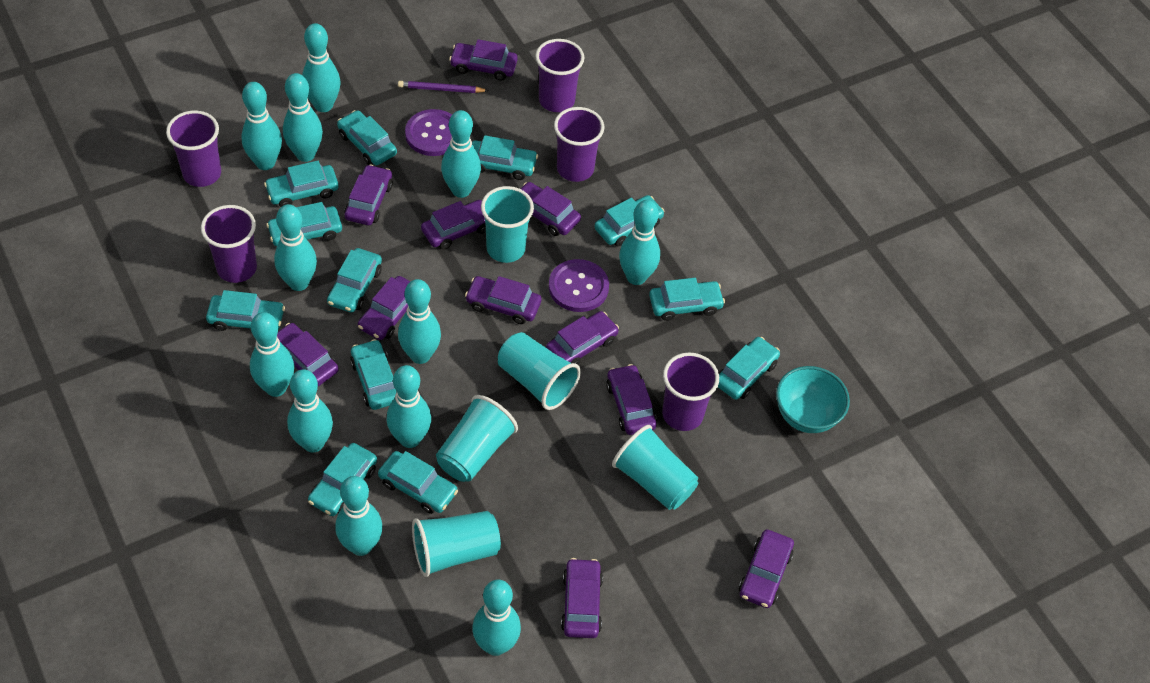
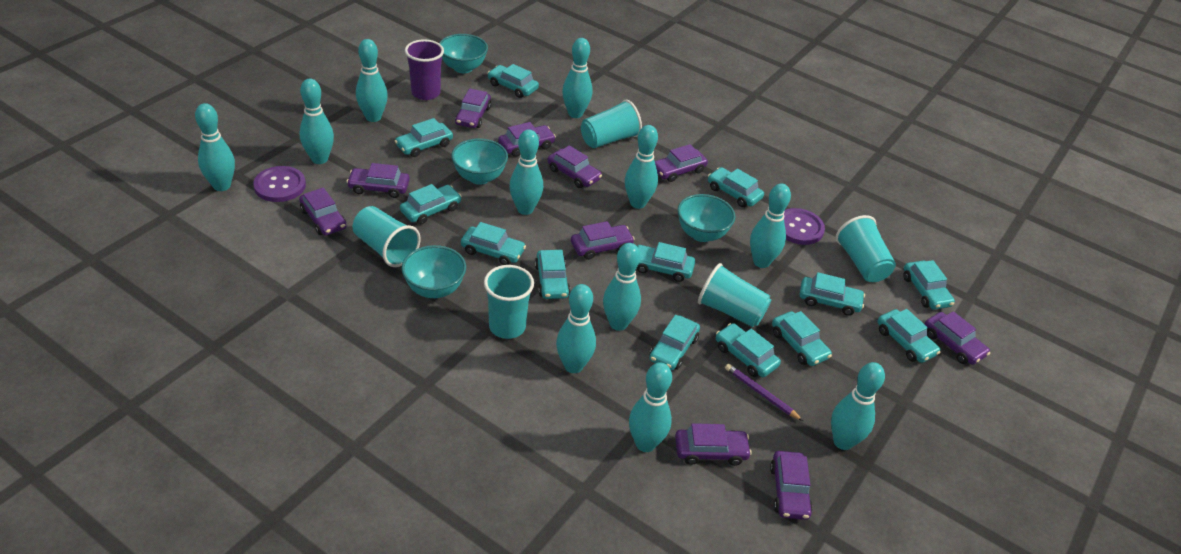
purple car: [277,323,339,386] [344,164,393,225] [358,276,411,340] [421,200,486,249] [449,39,518,81] [465,276,542,324] [521,182,581,236] [546,311,619,364] [561,558,603,638] [606,364,657,435] [739,529,794,608] = 11 -> [299,188,347,235] [347,163,410,198] [455,88,491,128] [498,122,556,157] [547,145,602,188] [571,221,635,260] [655,144,708,182] [675,423,752,466] [770,451,813,520] [924,311,990,365] = 10
purple cup: [166,111,221,187] [201,205,257,283] [535,39,584,112] [554,107,604,182] [662,353,719,431] = 5 -> [405,39,444,100] = 1
turquoise bowl: [776,366,850,433] = 1 -> [402,245,466,298] [439,34,488,73] [451,138,508,185] [678,194,735,242] = 4
turquoise bowling pin: [241,82,282,170] [250,312,294,397] [274,204,317,291] [283,73,323,162] [287,369,333,452] [302,23,340,112] [335,476,383,556] [387,365,431,448] [398,279,441,364] [441,110,481,198] [472,580,521,656] [619,200,660,285] = 12 -> [195,103,235,191] [300,79,334,164] [356,39,388,122] [509,129,543,215] [556,284,596,373] [562,38,592,118] [603,243,641,331] [625,125,658,209] [629,362,672,452] [750,184,791,268] [831,362,885,450] = 11
turquoise car: [206,290,285,331] [264,161,339,207] [266,202,342,246] [308,443,377,516] [327,248,382,313] [337,110,397,165] [350,339,397,410] [378,451,458,514] [472,135,538,180] [594,195,664,247] [649,278,725,321] [718,337,780,400] = 12 -> [395,118,453,157] [400,184,462,224] [461,222,526,265] [488,64,539,98] [535,250,570,299] [637,242,695,282] [649,315,700,370] [708,167,764,207] [716,323,781,377] [772,311,832,366] [800,272,865,316] [877,309,940,363] [903,260,955,310] = 13

